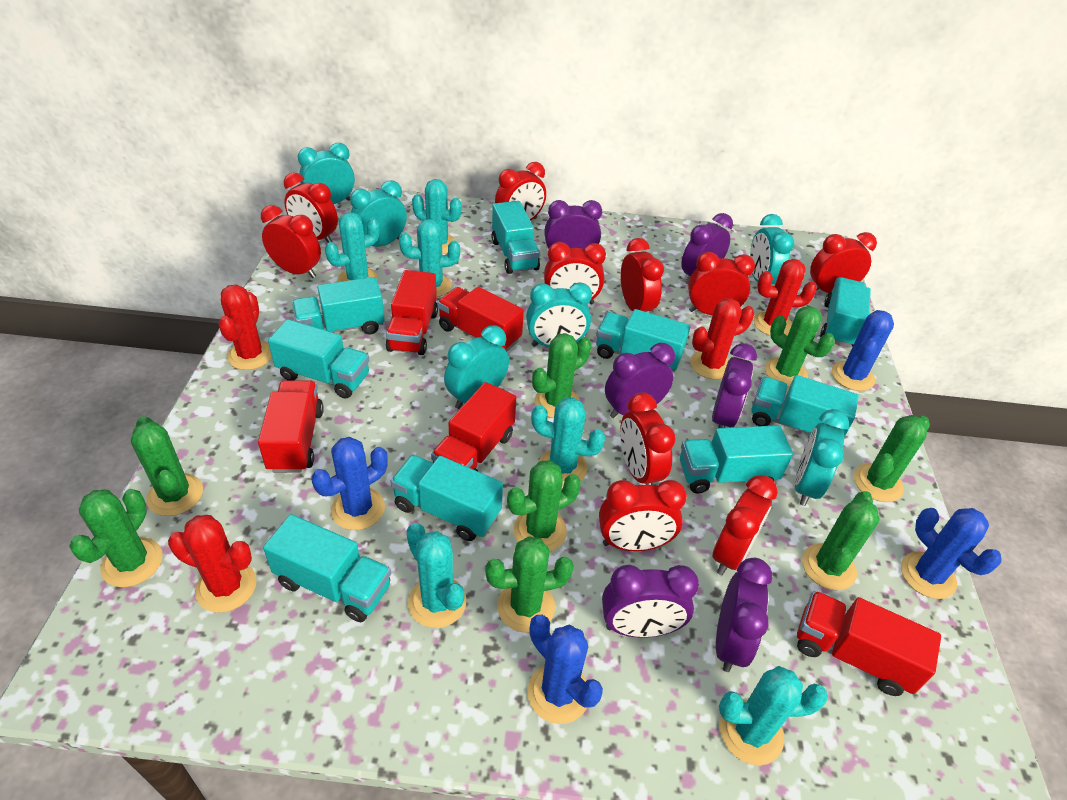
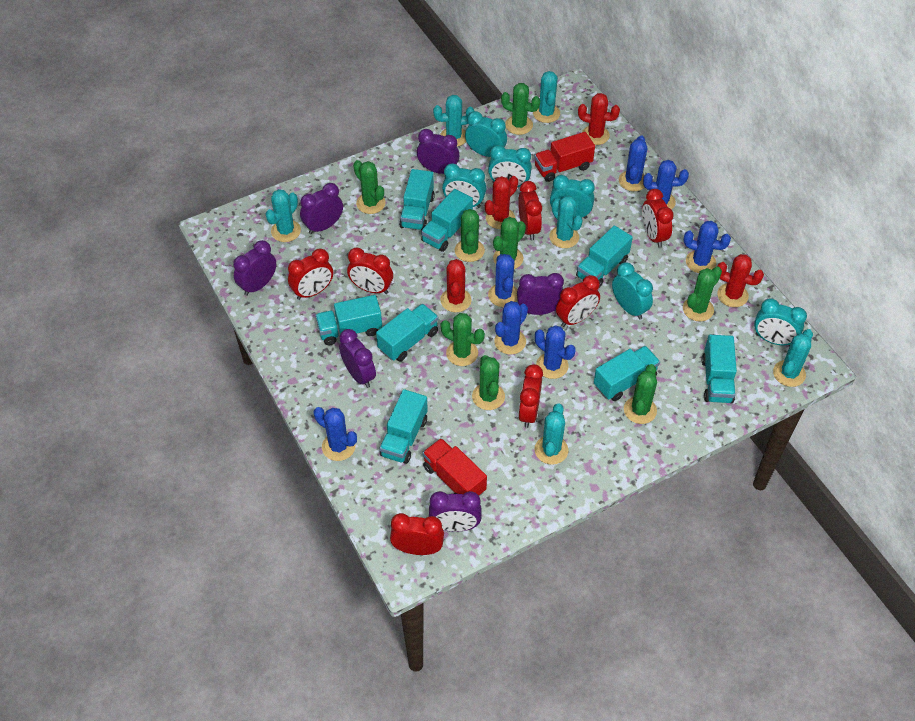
blue cactus: [311,437,388,530] [527,615,603,724] [832,310,894,391] [901,508,1001,599] = 4 -> [314,407,357,461] [488,254,518,307] [494,301,528,354] [535,325,576,379] [619,135,647,191] [643,160,689,210] [683,221,731,273] = 7
red clock: [261,205,321,278] [284,172,338,243] [495,162,546,221] [544,242,606,305] [599,480,687,551] [620,393,676,485] [621,238,664,312] [688,252,755,315] [713,475,778,575] [810,232,877,293] = 10 -> [288,248,333,300] [347,247,393,294] [390,513,444,555] [518,181,542,240] [518,364,543,428] [556,275,600,327] [642,189,674,248] = 7
red truck: [258,380,324,473] [386,270,438,355] [431,382,516,471] [437,287,524,351] [797,591,941,696] = 5 -> [423,438,487,496] [534,132,595,182] = 2
turquoise truck: [263,514,391,622] [268,319,370,399] [292,277,385,334] [391,455,503,541] [491,201,540,274] [596,309,690,371] [680,425,793,493] [751,375,859,437] [820,277,871,348] = 9 -> [315,295,382,345] [376,304,439,361] [380,389,428,464] [399,169,435,230] [421,189,473,252] [576,225,633,289] [594,346,660,401] [702,335,737,403] = 8

